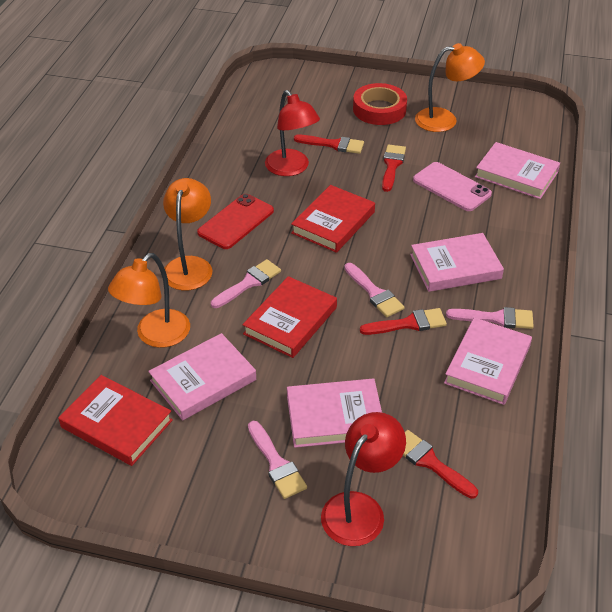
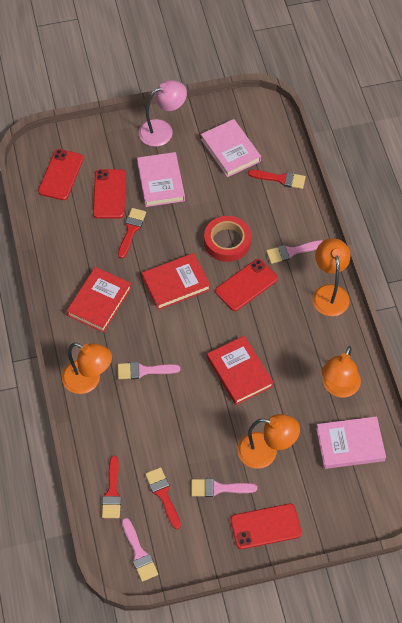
orange lamp: [108,253,190,348] [163,178,212,290] [415,43,485,132] = 3 -> [62,342,112,394] [238,414,300,469] [313,238,351,316] [322,346,361,397] = 4
pink book: [148,333,256,420] [287,379,382,448] [410,233,504,292] [444,317,532,405] [475,142,560,199] = 5 -> [137,152,185,207] [201,119,261,177] [316,416,386,469] = 3
pink lamp: none = 0 -> [139,80,187,147] = 1
pink phone: [413,162,492,211] = 1 -> none = 0
red lamp: [265,90,320,176] [321,412,406,546] = 2 -> none = 0
red phone: [197,194,274,249] = 1 -> [38,149,84,200] [93,169,126,218] [215,259,278,311] [231,504,302,549] = 4

